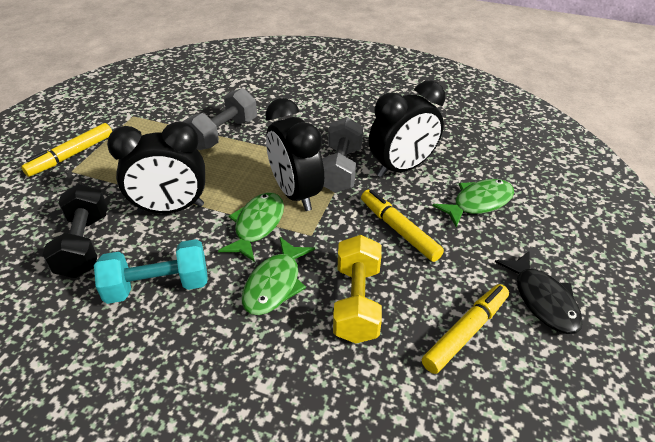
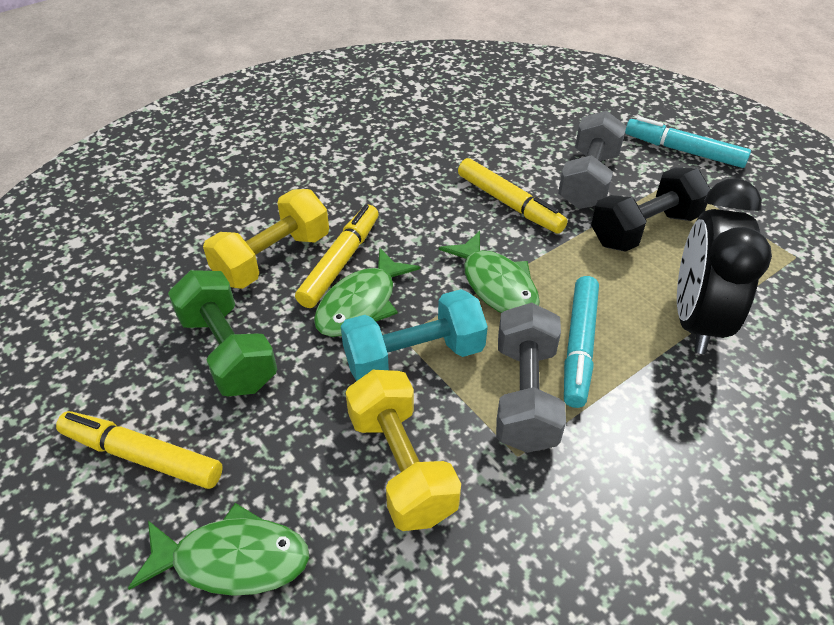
black clock: [107,121,205,213] [265,98,324,211] [369,80,445,178] = 3 -> [677,178,772,354] = 1
black fish: [495,251,583,334] = 1 -> none = 0
green dumbbell: none = 0 -> [168,270,277,396] = 1
turquoise marker: none = 0 -> [564,276,599,408] [625,117,751,168] = 2
yellow dumbbell: [333,235,382,344] = 1 -> [203,189,329,289] [345,370,461,531] = 2

